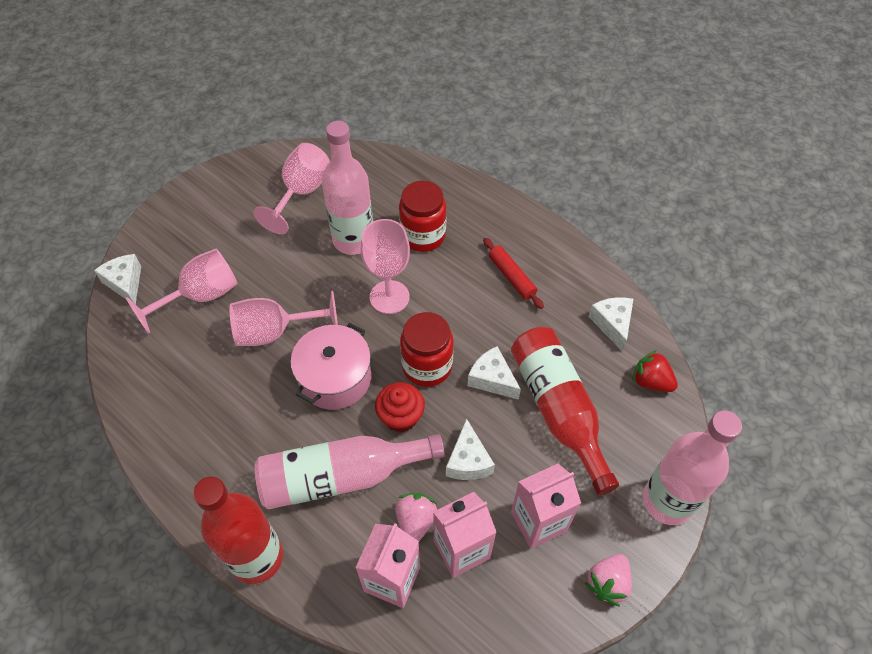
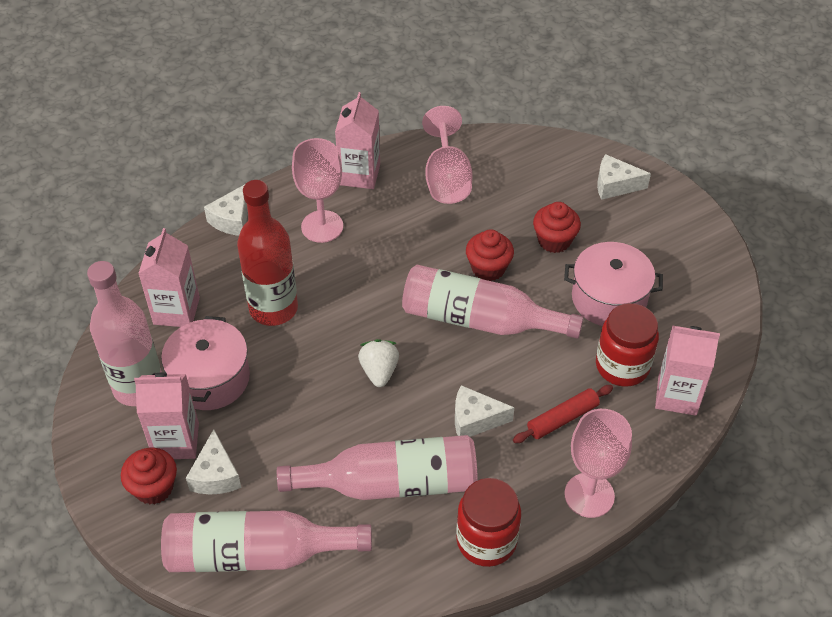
pink bottle: [255,434,445,509] [322,121,373,255] [643,411,742,525] = 3 -> [87,261,162,406] [161,511,372,572] [277,435,478,500] [402,265,584,339] = 4
pink carton: [356,523,420,608] [433,492,496,578] [511,464,581,549] = 3 -> [134,372,199,459] [138,228,200,327] [335,92,380,189] [655,326,720,416] = 4
pink goblet: [126,249,238,334] [230,291,338,346] [253,143,330,234] [361,219,410,314] = 4 -> [292,138,343,243] [422,106,473,204] [565,409,632,518] = 3
pink pot: [291,323,372,410] = 1 -> [161,316,250,410] [564,242,663,326] = 2
pink strawberry: [395,493,437,541] [585,554,632,607] = 2 -> none = 0
red bottle: [193,477,283,584] [511,327,619,495] = 2 -> [237,180,298,326] = 1
red cupcake: [375,382,425,432] = 1 -> [121,448,177,505] [466,229,514,281] [533,202,581,253] = 3
red strawberry: [632,350,678,392] = 1 -> none = 0
white strawberry: none = 0 -> [358,339,399,387] = 1

